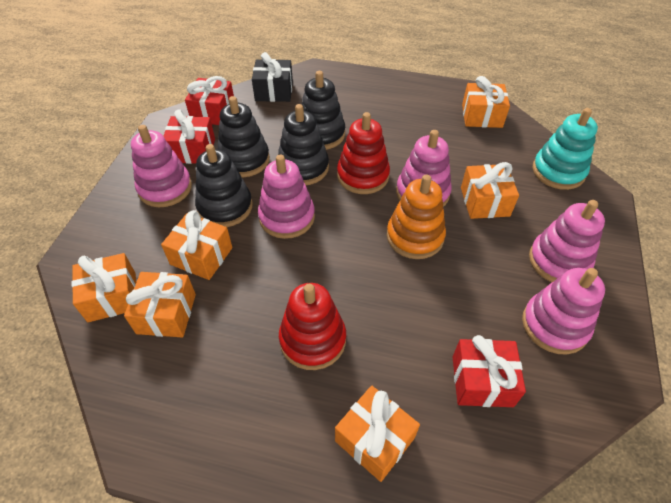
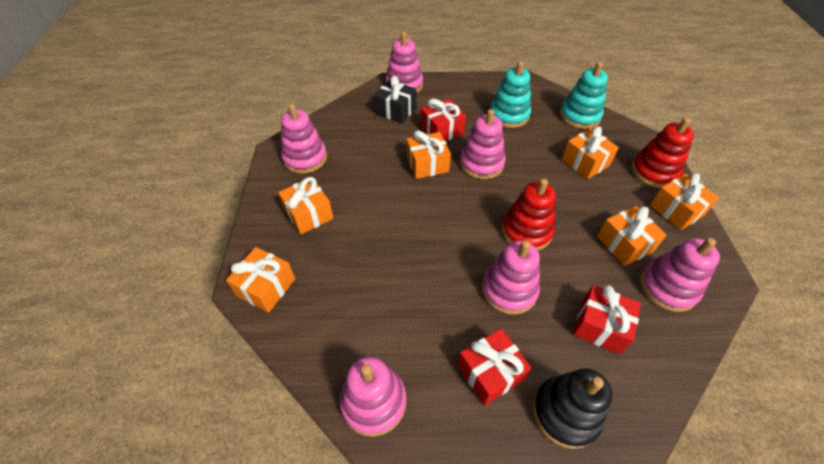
black stacking toy: [195,144,253,227] [218,96,270,177] [278,104,329,185] [301,71,345,150] = 4 -> [533,368,612,449] = 1
orange stacking toy: [387,174,446,259] = 1 -> none = 0
pink stacking toy: [131,125,192,207] [258,154,315,239] [396,130,452,207] [522,268,605,355] [529,200,605,282] = 5 -> [281,104,327,174] [339,357,406,437] [385,32,423,93] [460,109,506,179] [482,240,540,315] [640,238,720,312] = 6
turquoise stacking toy: [532,108,598,190] = 1 -> [490,61,531,128] [560,62,608,129] = 2

